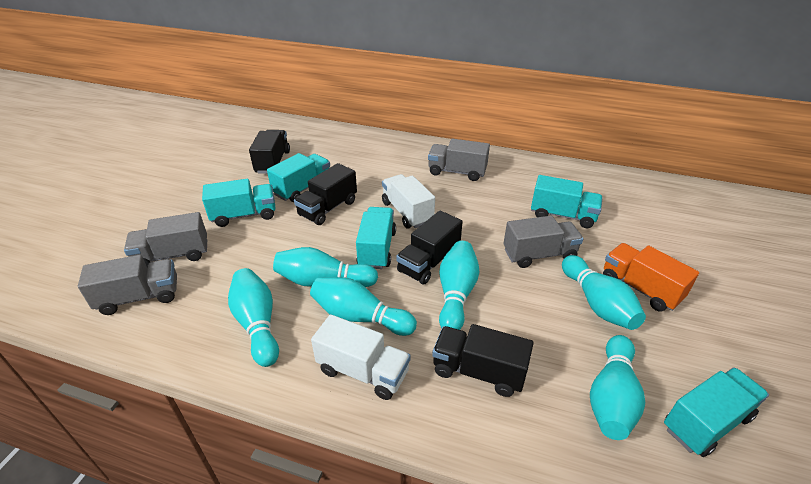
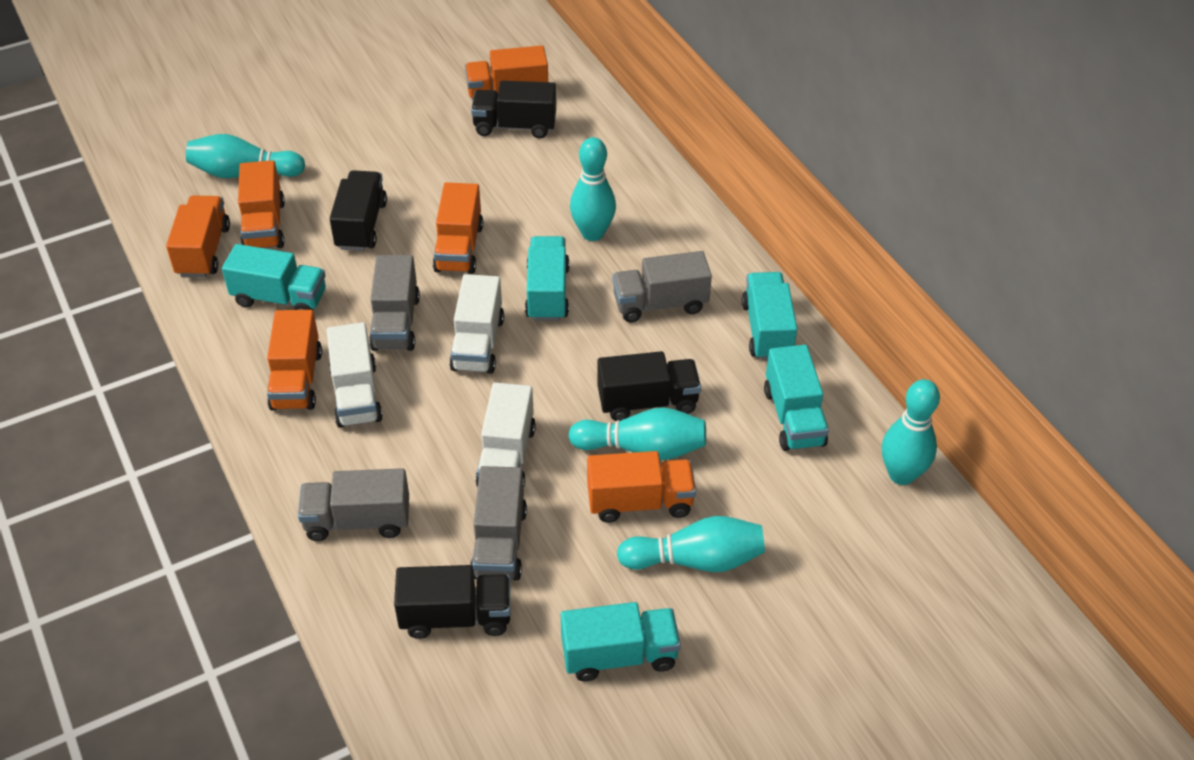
orange truck: [603,243,699,312] = 1 -> [166,196,230,277] [238,160,285,248] [267,310,322,411] [433,182,483,274] [465,45,548,101] [587,451,696,523] = 6
turquoise bowling pin: [228,268,279,367] [273,247,378,287] [310,277,417,336] [439,241,479,330] [562,255,646,330] [590,335,645,440] = 6 -> [186,134,305,178] [568,407,706,460] [570,137,616,241] [617,516,765,572] [882,379,940,485] = 5
white truck: [311,314,411,400] [382,174,435,228] = 2 -> [327,322,383,428] [449,274,504,374] [476,382,536,487] = 3

